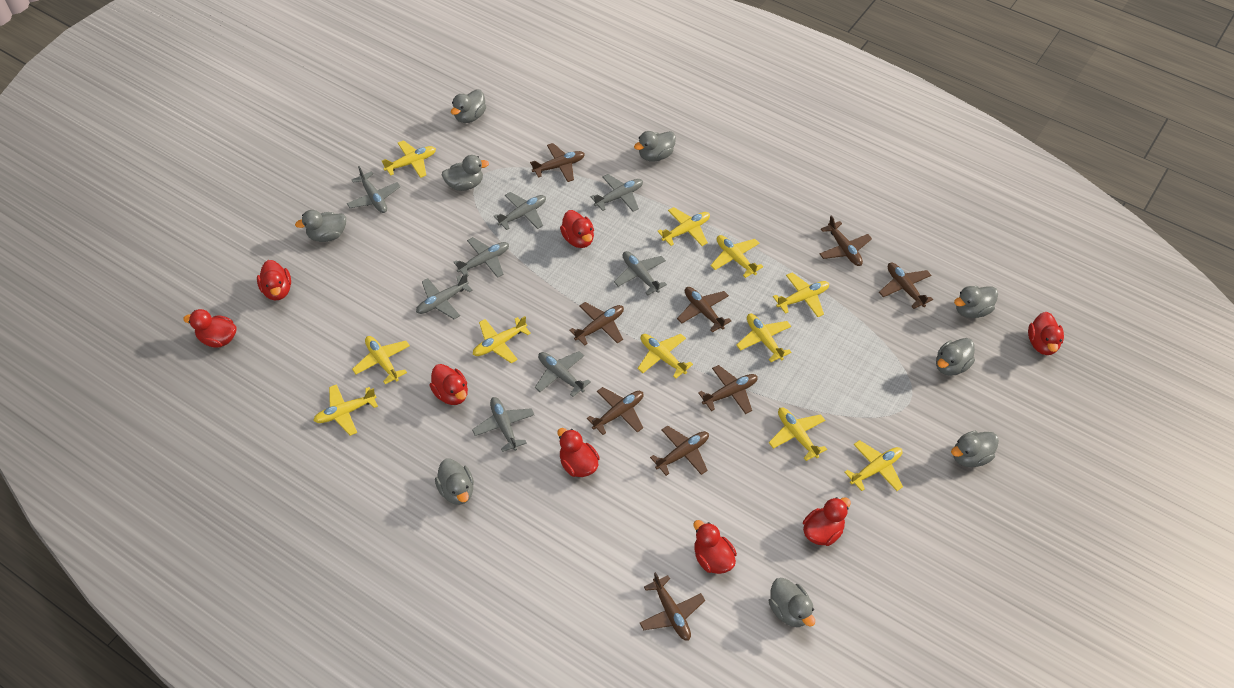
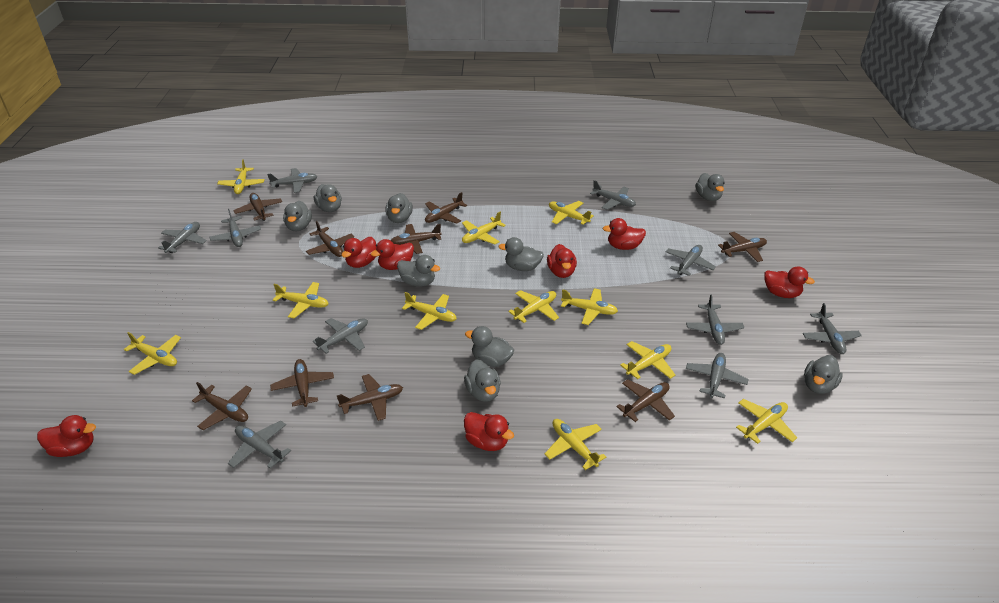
grey plane: [347,166,401,213] [416,274,473,319] [454,237,509,278] [472,397,535,452] [494,192,546,230] [535,351,591,397] [590,174,643,212] [614,251,667,295] = 8 -> [158,222,207,253] [209,209,261,247] [228,421,291,469] [267,168,317,193] [313,318,368,354] [590,180,636,210] [666,245,716,276] [686,294,744,345] [686,353,749,399] [803,303,862,354] = 10
red duck: [183,309,237,348] [257,260,291,300] [429,364,468,405] [558,428,600,477] [560,210,594,248] [694,520,737,574] [803,497,851,546] [1028,312,1064,355] = 8 -> [37,415,96,457] [341,237,376,268] [371,239,414,270] [464,412,514,451] [547,244,577,278] [603,218,646,250] [764,266,815,298] = 7

